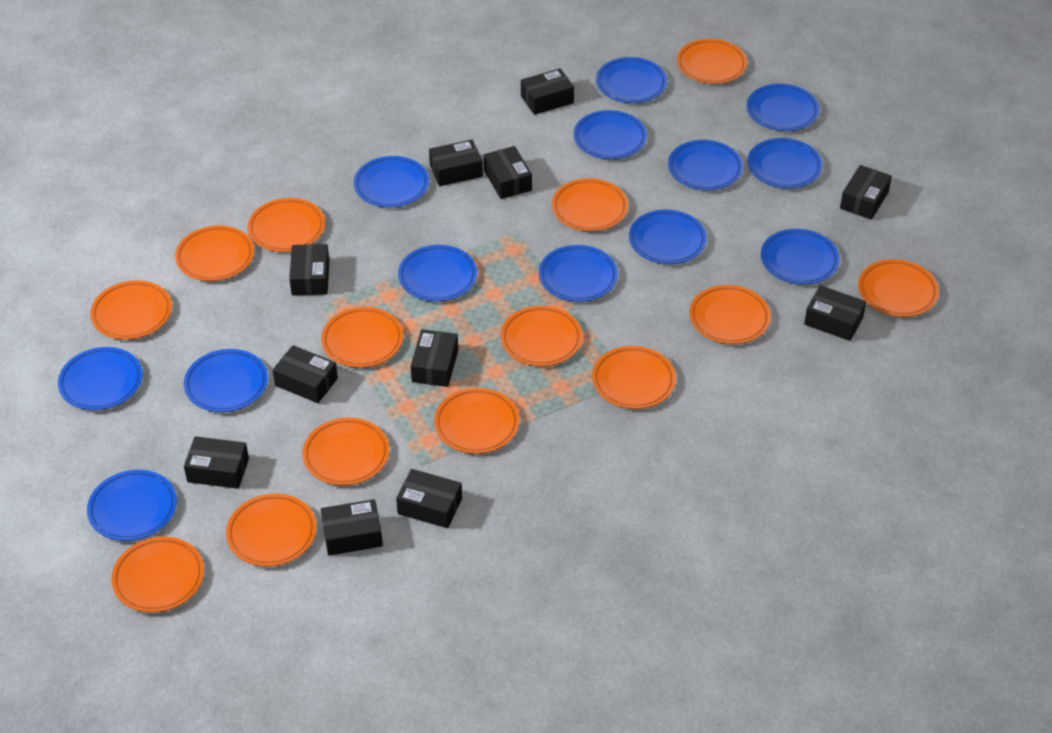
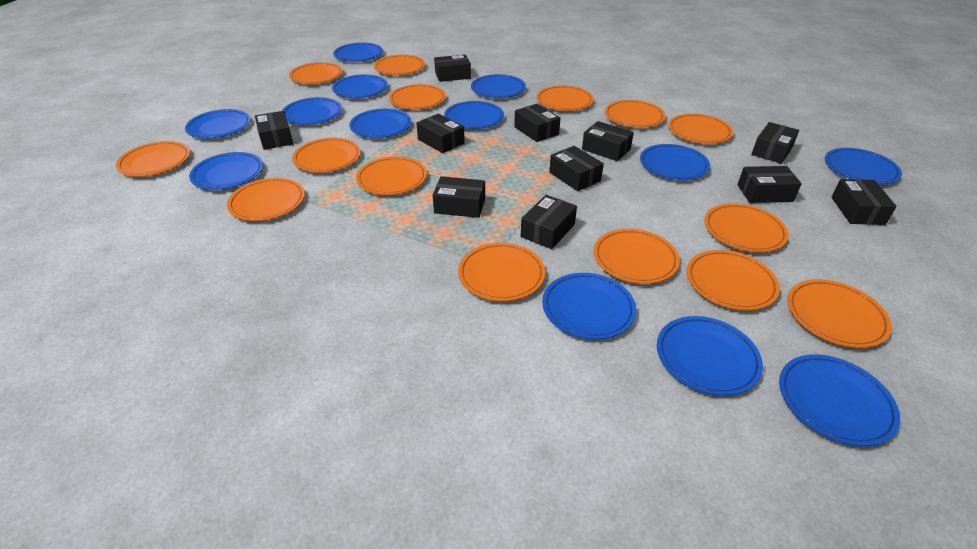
orange plate: [90,280,172,340] [111,537,204,613] [175,225,254,281] [226,493,316,566] [248,198,325,252] [303,418,389,485] [321,307,403,368] [434,388,519,454] [501,306,582,366] [552,178,628,231] [592,346,676,409] [677,39,747,84] [689,285,771,344] [858,259,939,317] = 14 -> [116,141,190,177] [227,178,305,221] [289,62,343,84] [292,138,361,173] [356,156,427,195] [374,54,425,75] [389,84,446,109] [458,243,545,301] [537,85,594,111] [594,229,680,284] [605,100,666,128] [668,113,733,144] [687,250,780,310] [704,203,789,252] [787,279,892,348] = 15

